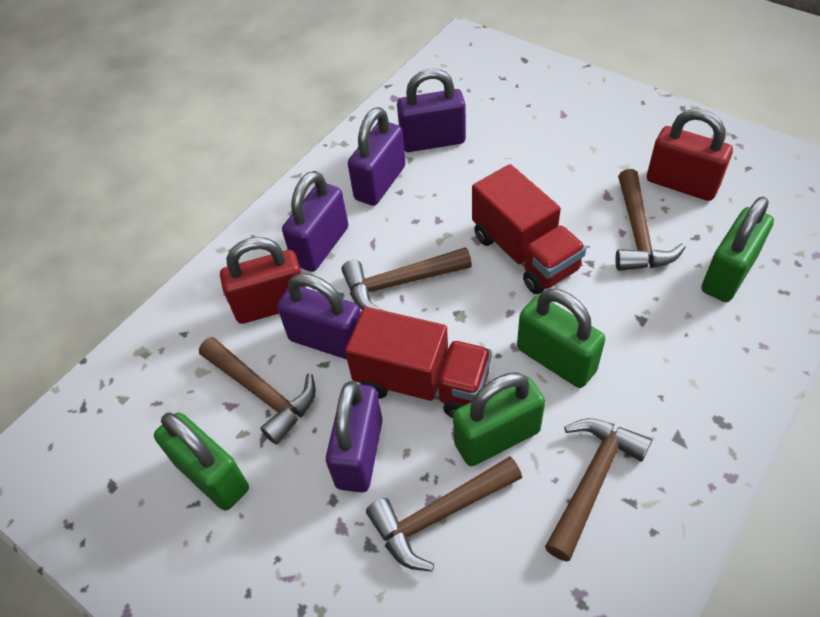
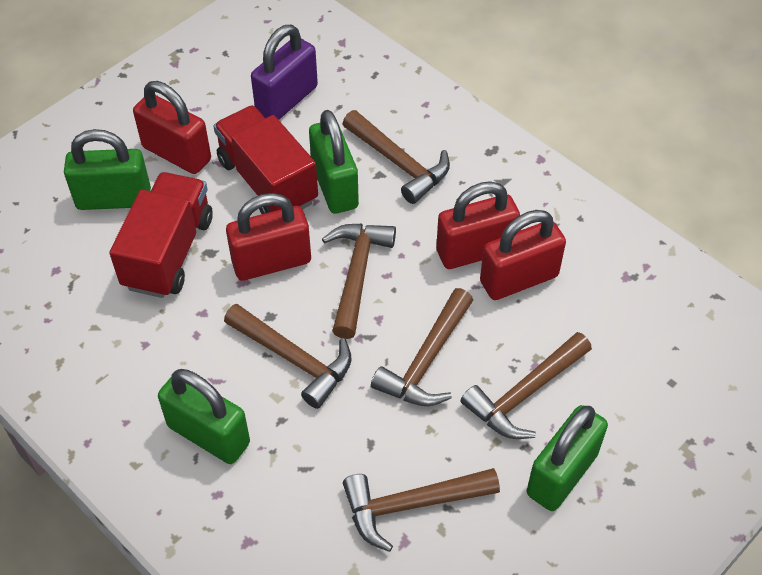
brown hammer: [199,337,316,444] [341,247,472,311] [366,456,522,572] [545,418,652,561] [615,169,686,271] = 5 -> [224,304,351,409] [322,224,396,339] [343,110,450,204] [343,468,500,552] [371,288,473,406] [461,332,592,439] = 6
purple padlock: [277,273,361,359] [282,171,349,272] [326,381,383,493] [348,107,405,206] [397,69,466,152] = 5 -> [251,25,318,120] = 1
red padlock: [220,237,306,324] [647,109,733,201] = 2 -> [133,81,211,174] [226,193,311,281] [436,181,520,269] [480,210,566,300] = 4

